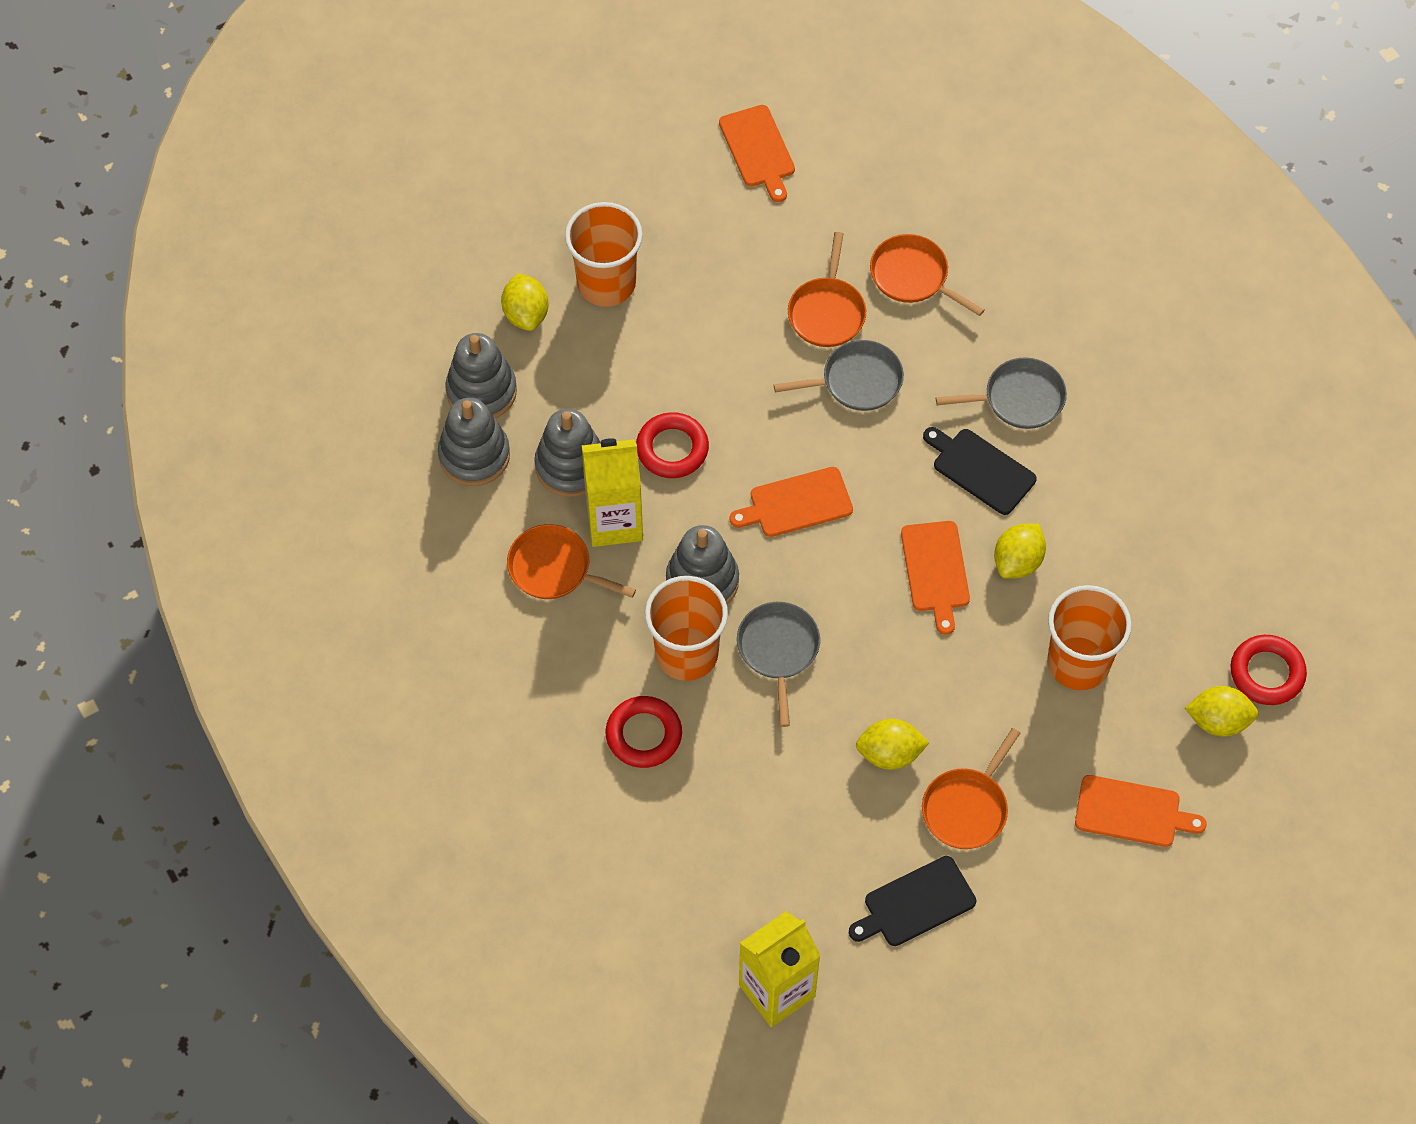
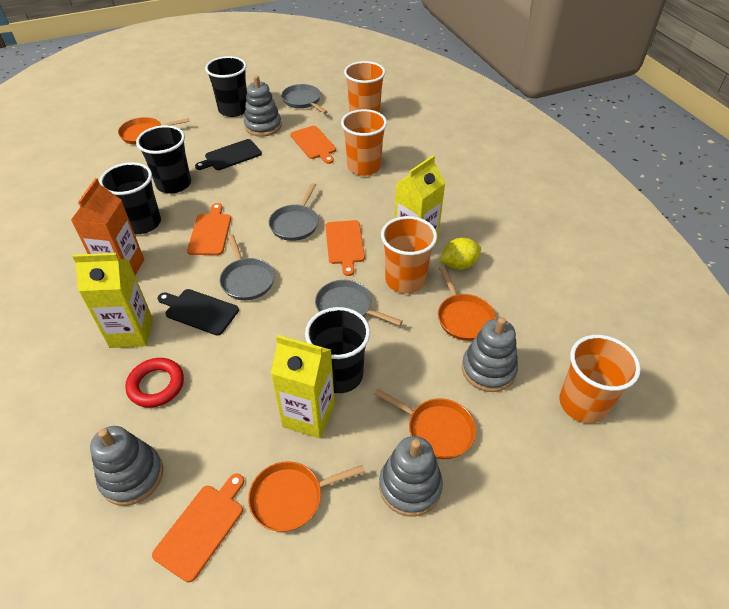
black cup: none = 0 -> [99,162,161,234] [136,125,191,193] [205,56,247,117] [305,307,370,393] = 4
grey pan: [737,602,820,727] [774,340,904,411] [936,357,1067,429] = 3 -> [220,234,275,300] [269,183,319,241] [281,84,328,114] [315,280,403,326] = 4
orange carton: none = 0 -> [71,178,144,275] = 1
orange cup: [565,202,643,307] [645,576,728,681] [1047,585,1132,690] = 3 -> [341,109,387,176] [344,61,385,113] [381,216,437,294] [559,335,641,423] = 4
red ring: [606,696,682,768] [636,412,709,478] [1230,635,1307,705] = 3 -> [125,358,184,408] = 1
yellow carton: [582,438,643,547] [739,911,820,1027] = 2 -> [72,253,153,348] [271,335,335,439] [395,155,445,243] = 3
yellow lemon: [501,273,548,331] [856,719,929,770] [994,523,1046,579] [1185,686,1258,737] = 4 -> [440,238,481,270] = 1

